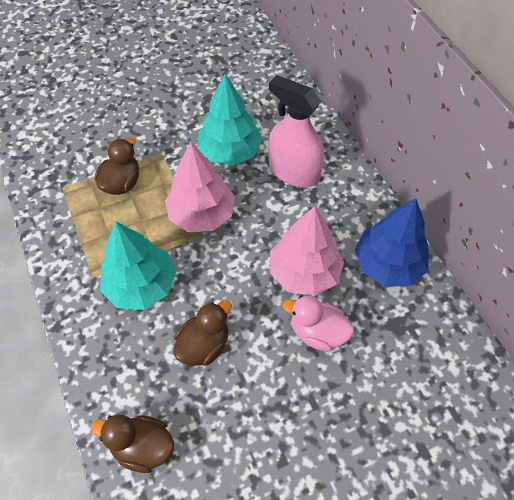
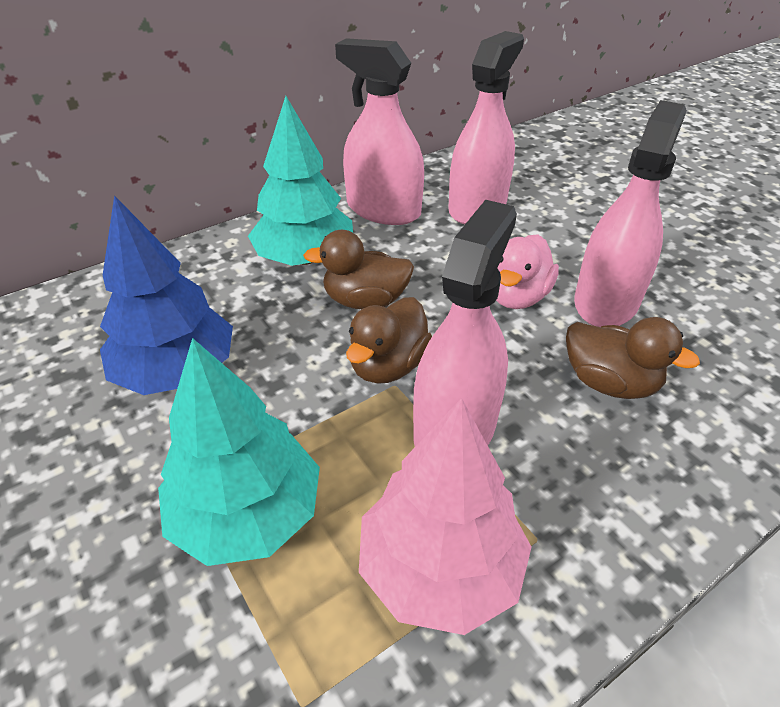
pink spray bottle: [268,75,324,187] = 1 -> [335,38,424,225] [413,200,517,447] [448,31,524,224] [574,100,687,327] = 4
pink tree: [165,142,235,232] [270,207,344,296] = 2 -> [359,398,531,635] = 1

